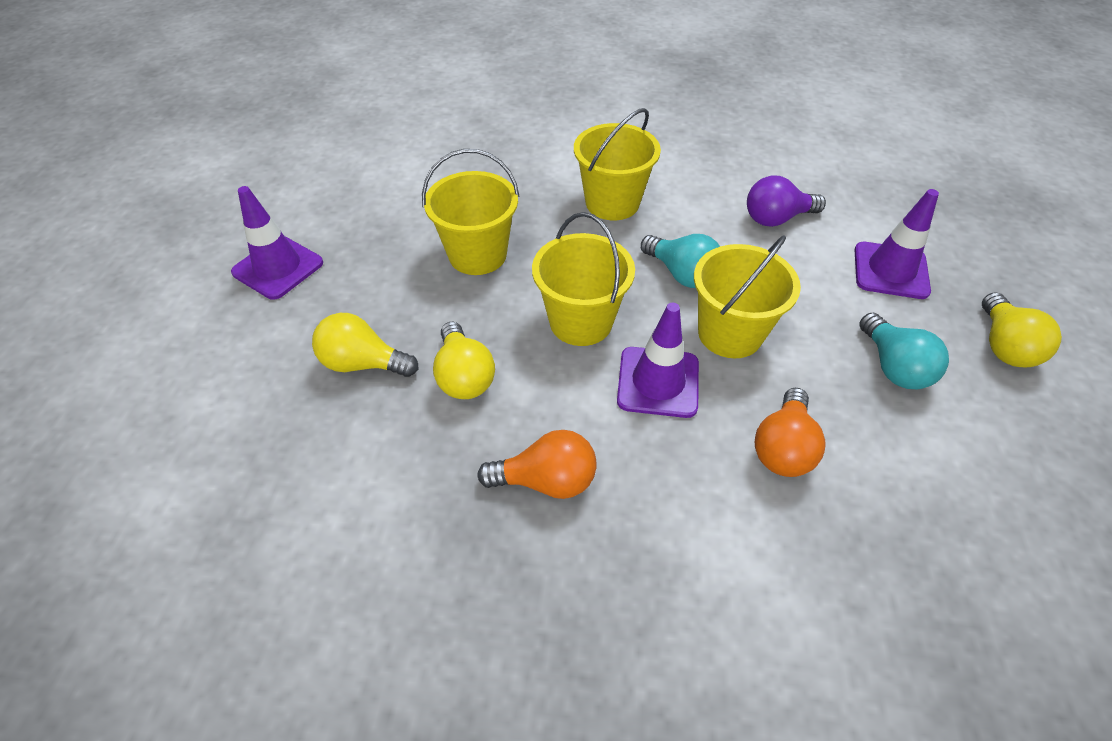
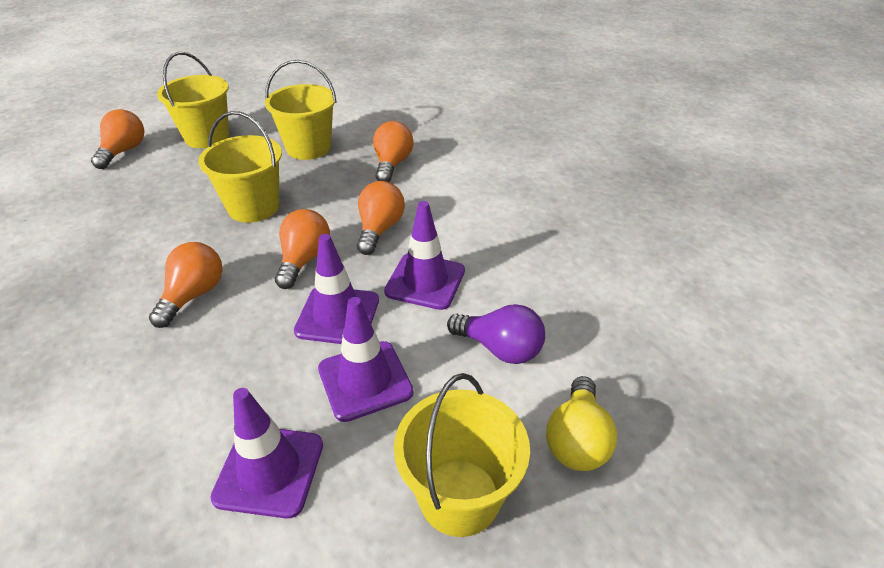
orange light bulb: [477,430,597,499] [755,388,825,477] = 2 -> [91,109,144,169] [149,242,223,328] [275,209,330,289] [357,181,405,255] [373,121,414,182] = 5
purple traffic cone: [231,186,323,300] [617,303,699,418] [854,189,939,299] = 3 -> [210,388,323,519] [294,234,379,344] [318,297,414,422] [384,201,465,310] = 4
turquoise light bulb: [641,234,720,288] [859,313,949,389] = 2 -> none = 0
yellow light bulb: [312,313,418,377] [433,322,495,399] [982,292,1062,367] = 3 -> [546,376,617,471] = 1

